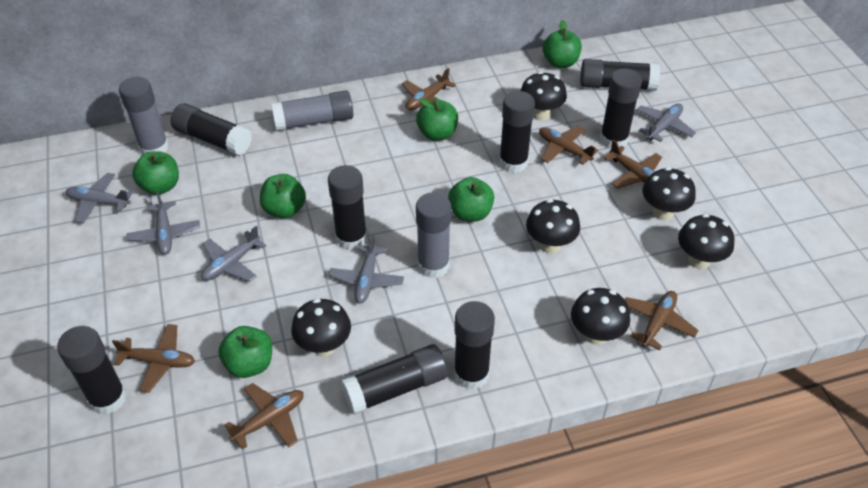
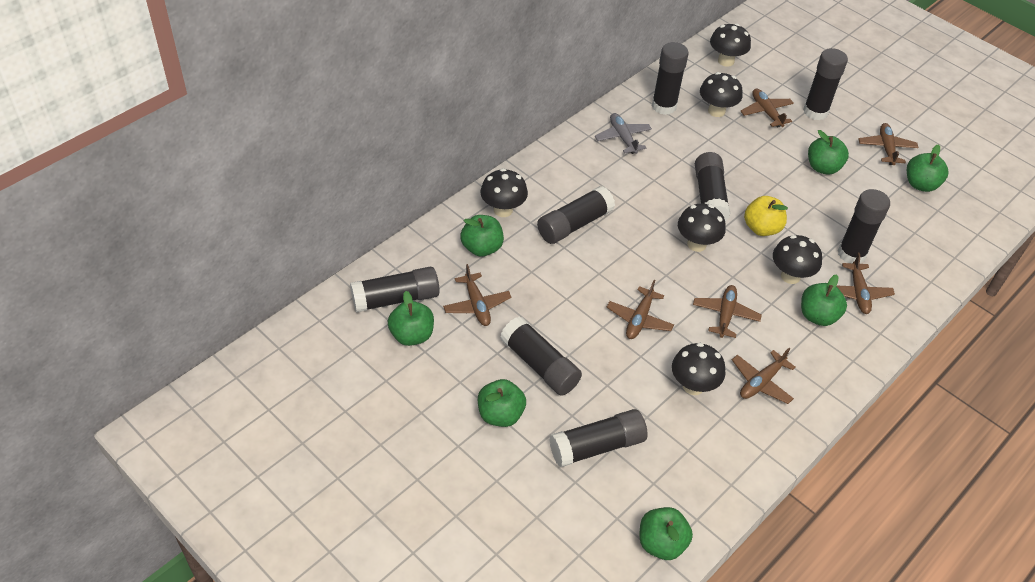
brown plane: [112,324,195,393] [225,383,304,450] [402,68,456,110] [539,126,598,165] [604,140,662,189] [625,291,699,350] = 6 -> [443,264,511,326] [607,280,674,339] [693,285,762,338] [732,348,796,404] [741,89,794,128] [836,253,895,314] [859,123,919,165] = 7
green apple: [132,151,179,195] [218,326,272,378] [260,174,306,218] [416,98,458,141] [448,177,494,222] [543,20,582,68] = 6 -> [388,291,434,346] [461,215,504,257] [478,379,526,427] [639,507,693,560] [801,274,847,326] [808,130,849,174] [907,144,948,192] = 7
grey glue stick: [119,77,169,155] [271,90,353,131] [416,192,451,278] = 3 -> none = 0
grey plane: [66,173,133,223] [127,191,200,255] [201,226,267,282] [329,234,404,303] [636,104,696,142] = 5 -> [595,113,652,154] = 1
yellow apple: none = 0 -> [744,196,788,236] = 1

